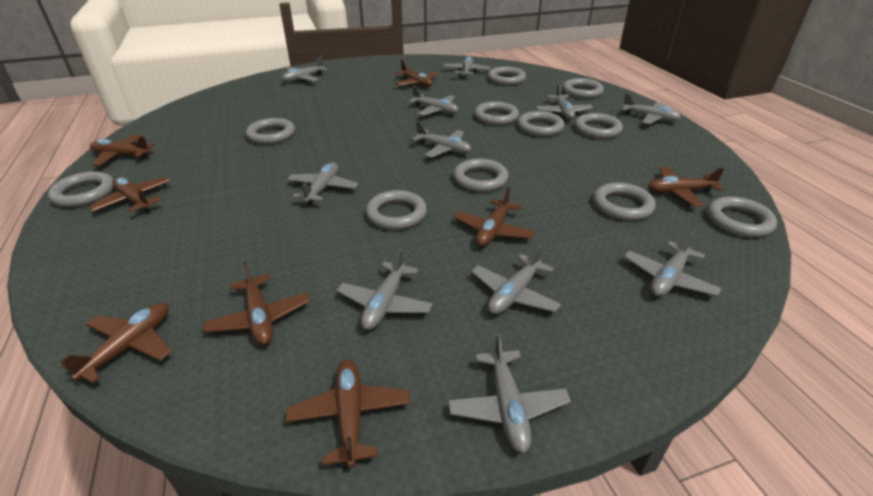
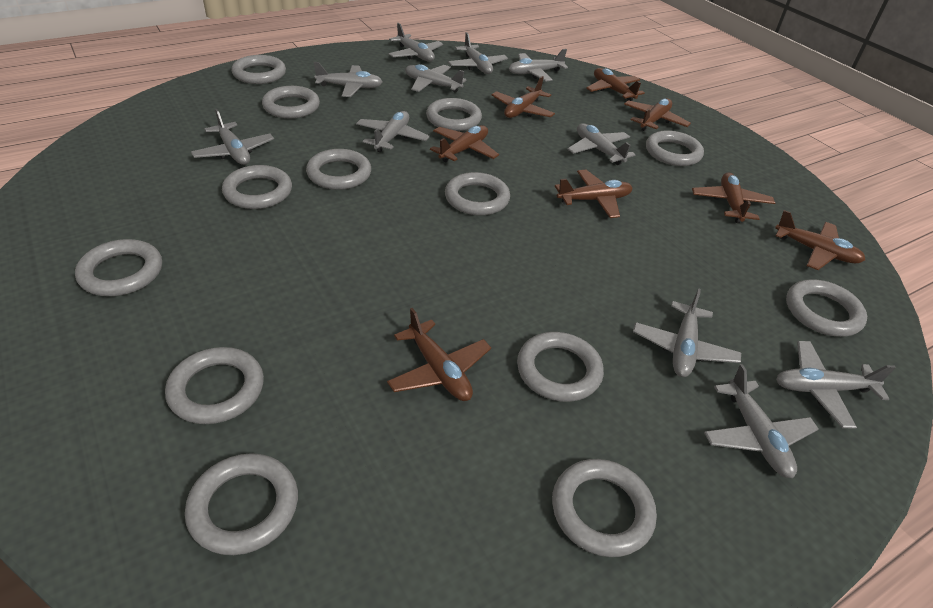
grey ring: [48,171,114,207] [246,118,295,144] [366,190,427,230] [453,158,509,192] [474,101,519,125] [488,66,526,85] [518,111,565,136] [563,78,604,98] [575,113,623,138] [593,182,656,220] [708,196,777,237] = 11 -> [75,239,162,296] [165,347,264,424] [185,453,298,555] [222,165,292,209] [232,55,286,84] [262,86,320,118] [306,149,371,190] [426,98,482,131] [445,172,510,215] [517,332,604,402] [552,459,657,557] [646,130,704,166] [786,279,867,337] = 13

